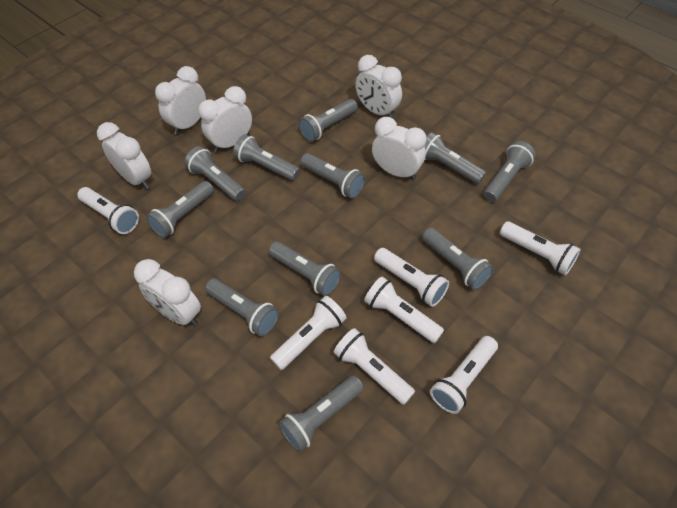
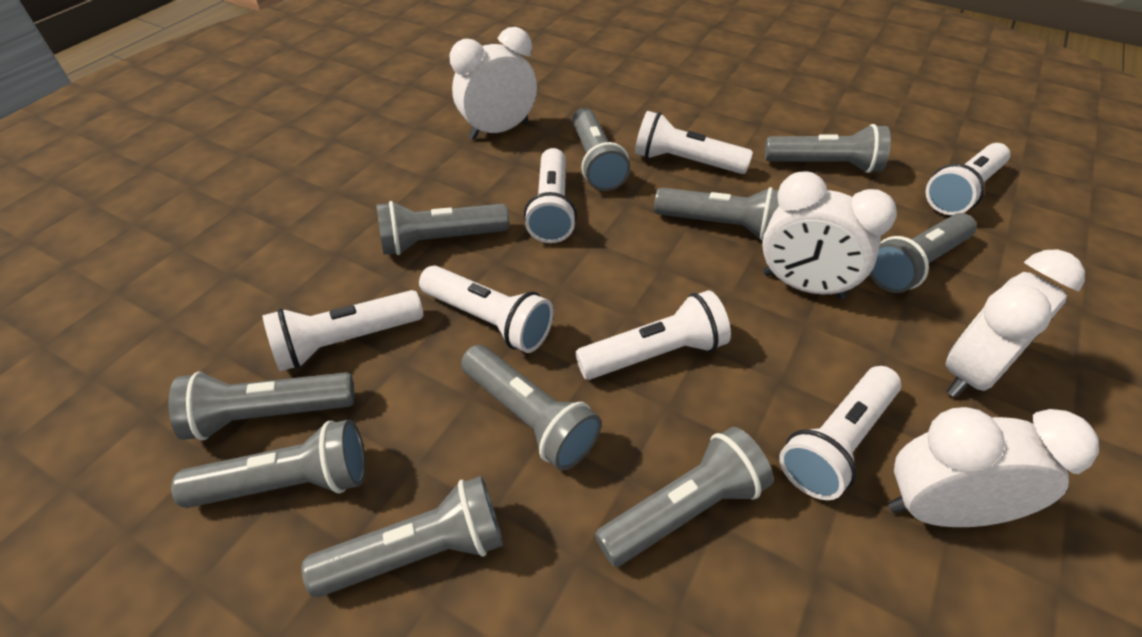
grey flashlight: [146,181,214,238] [184,146,246,201] [205,278,279,336] [233,134,300,181] [269,242,341,296] [278,376,364,452] [299,99,358,142] [300,153,365,199] [422,228,494,290] [424,132,486,184] [484,141,536,202] = 11 -> [168,372,355,440] [171,420,366,508] [302,476,503,597] [376,201,509,255] [461,345,602,471] [572,108,631,191] [595,427,774,567] [654,187,779,240] [765,124,891,173] [870,213,976,293] = 10
white clock: [97,122,151,189] [134,259,201,326] [155,66,206,135] [198,86,252,152] [355,55,402,119] [372,117,426,180] = 6 -> [450,27,537,140] [762,171,897,299] [888,407,1099,527] [945,249,1085,398] = 4

